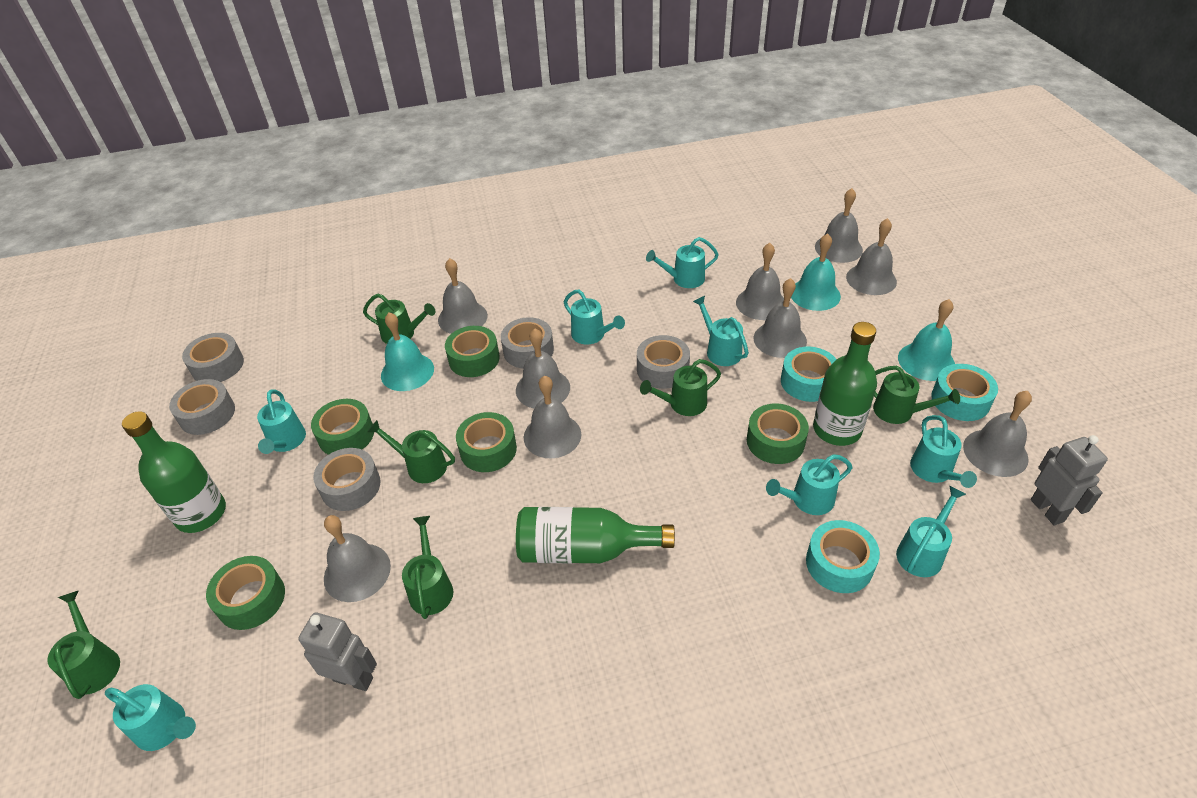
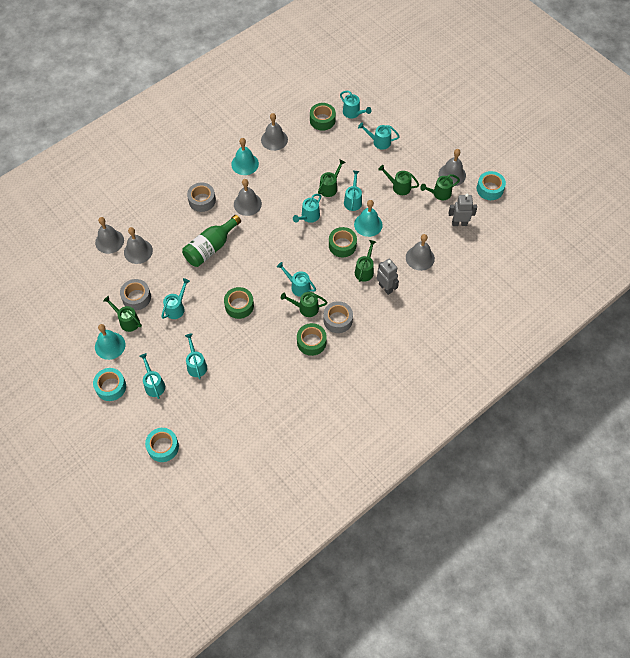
green bottle: [122,411,226,533] [516,507,675,563] [813,322,877,446] = 3 -> [182,215,241,267] = 1
green tape: [206,556,285,630] [311,399,374,455] [445,326,500,377] [456,412,517,472] [747,404,809,464] = 5 -> [224,287,254,319] [297,323,327,356] [310,103,336,131] [329,227,357,257] = 4
grey bell: [324,515,391,602] [438,258,488,334] [516,329,570,408] [524,376,581,458] [736,243,784,320] [754,278,807,358] [815,188,863,263] [846,218,897,295] [963,391,1032,477] = 9 -> [95,217,124,254] [124,227,153,264] [234,179,262,216] [261,113,288,151] [406,234,435,271] [438,149,466,186] = 6
grey tape: [169,379,235,435] [182,333,244,382] [313,448,381,511] [501,317,554,368] [637,335,690,389] = 5 -> [120,279,151,310] [187,182,216,212] [323,301,353,333] = 3

